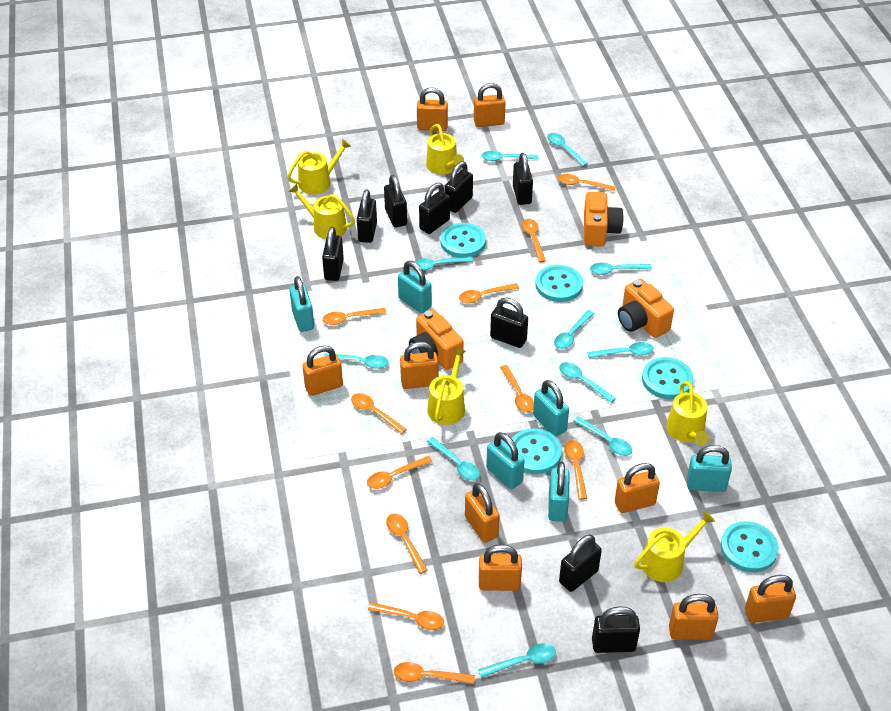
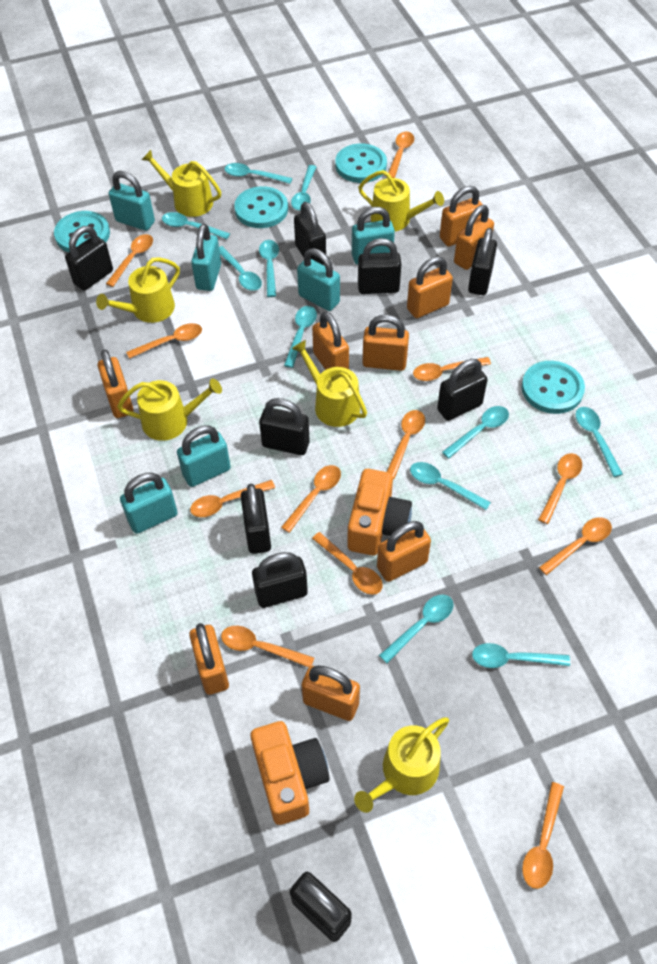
orange camera: [409,309,463,370] [584,192,624,247] [618,279,674,338] = 3 -> [250,721,329,825] [347,469,412,556] = 2
orange spoon: [322,308,386,325] [351,393,407,434] [367,456,432,489] [368,602,444,630] [386,513,428,574] [394,662,475,684] [459,283,519,303] [500,365,534,412] [522,219,546,262] [558,174,616,191] [564,440,587,500] = 11 -> [106,234,153,287] [126,323,202,359] [190,480,275,517] [221,626,314,667] [281,465,341,533] [312,532,383,595] [387,410,425,479] [388,132,414,178] [413,357,491,381] [522,782,564,889] [538,453,582,524] [539,517,612,575] = 12
turquoise button: [440,223,486,257] [512,428,562,474] [535,265,583,302] [642,357,694,399] [720,521,779,572] = 5 -> [54,211,110,252] [234,186,288,228] [335,144,387,183] [522,361,585,414] = 4

